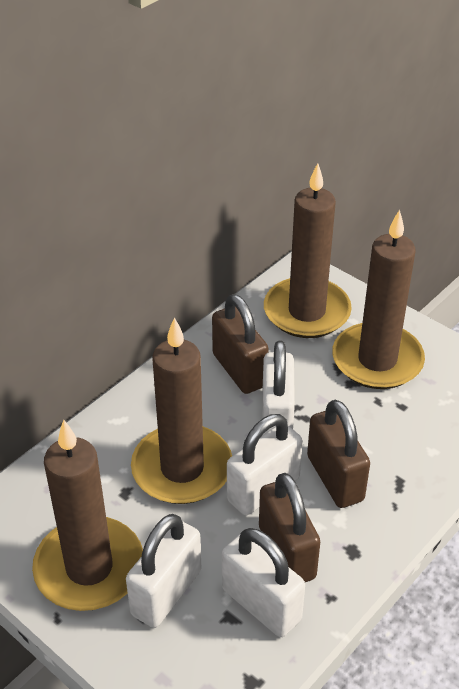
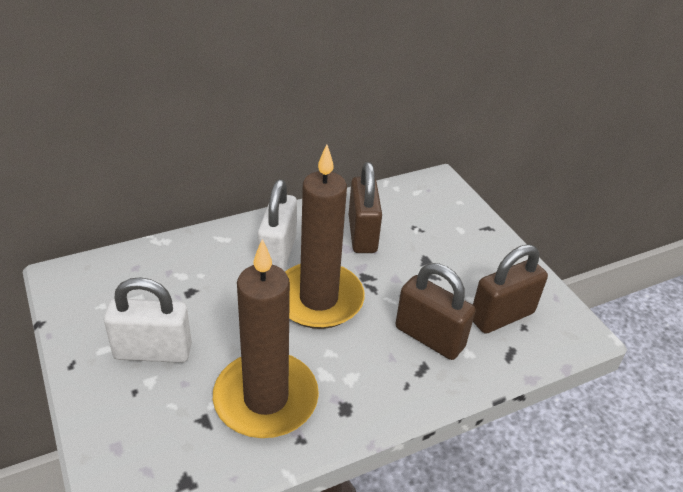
brown candle: [32,420,143,611] [131,317,232,504] [264,163,352,338] [332,209,425,389] = 4 -> [213,239,319,438] [285,145,365,329] = 2
white padlock: [126,514,201,628] [222,528,305,637] [227,414,303,515] [262,341,295,435] = 4 -> [104,277,192,363] [258,179,297,271] = 2

